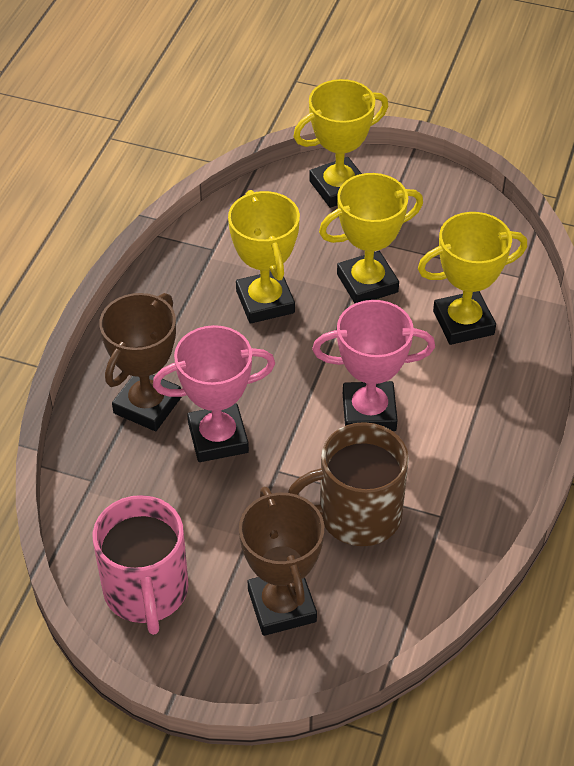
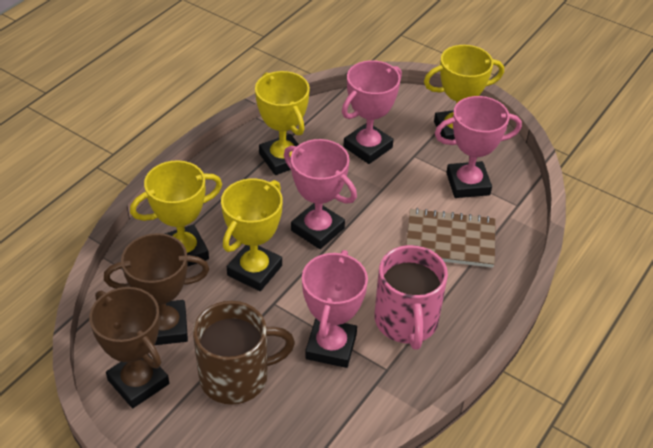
brown notebook: none = 0 -> [406,208,496,268] = 1
pink trophy: [153,325,275,462] [312,300,435,431] = 2 -> [284,139,357,249] [302,250,368,368] [342,60,402,164] [435,96,522,198] = 4

